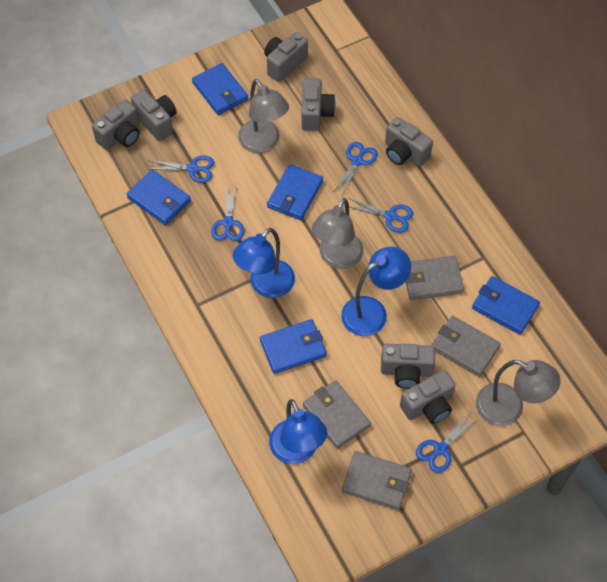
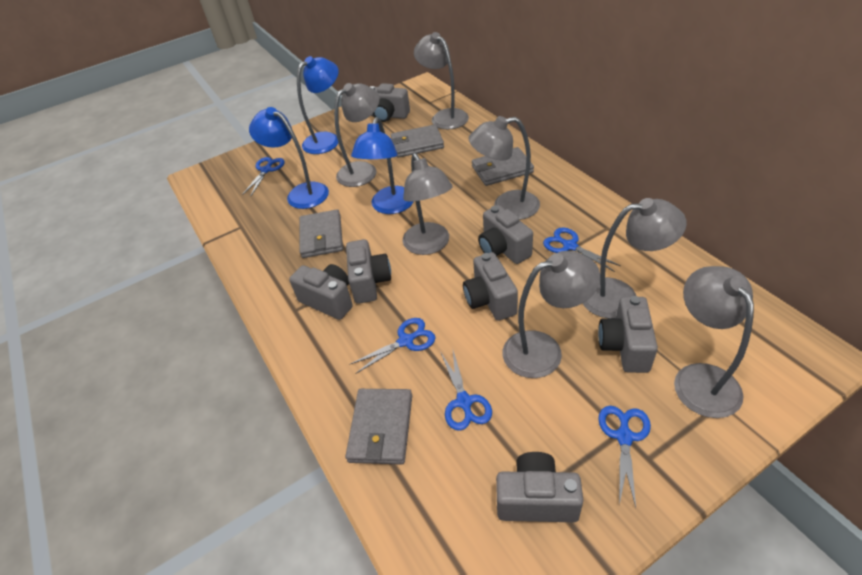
blue wallet: [126,170,191,225] [192,63,248,115] [260,319,327,374] [267,164,323,220] [472,276,540,335] = 5 -> none = 0
grey lamp: [238,79,289,153] [312,198,364,269] [476,360,561,426] = 3 -> [334,83,379,187] [403,153,452,255] [414,32,469,129] [469,116,540,220] [503,251,600,378] [583,198,687,318] [674,266,754,418] = 7

